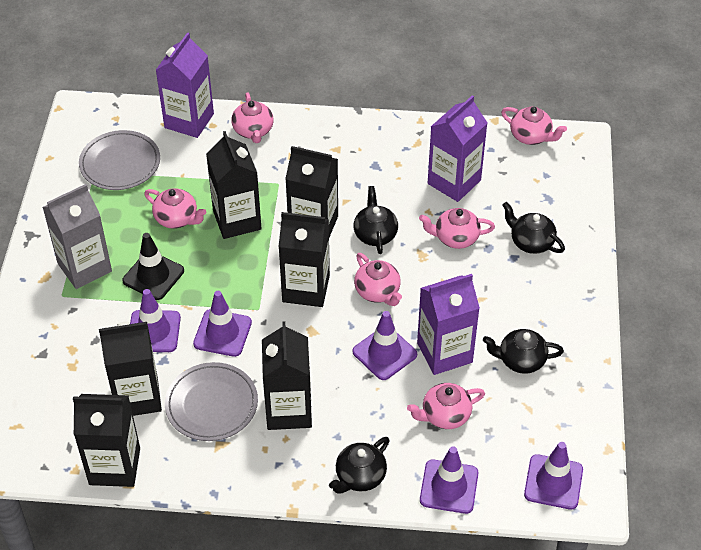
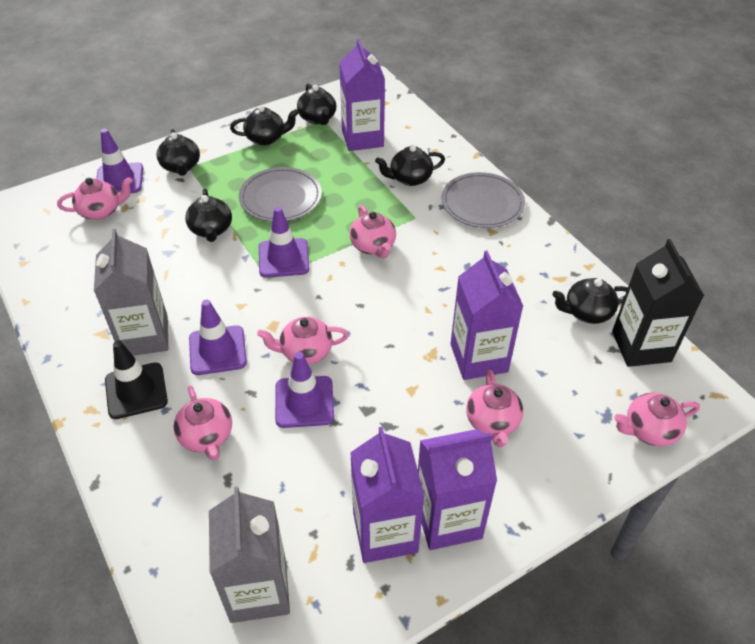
black carton: [73,394,140,487] [99,322,162,416] [206,131,262,239] [262,322,312,430] [278,212,330,307] [285,146,338,237] = 6 -> [612,239,704,367] = 1
black teapot: [329,437,390,494] [354,186,398,254] [483,329,564,374] [502,202,565,254] = 4 -> [157,129,200,176] [185,189,232,242] [230,105,299,145] [297,83,336,125] [375,145,445,186] [552,278,628,324] = 6
grey carton: [43,184,112,289] = 1 -> [94,229,168,356] [209,487,290,623] = 2
purple carton: [156,32,214,138] [417,274,480,375] [428,95,488,202] = 3 -> [339,38,385,151] [350,427,424,563] [418,429,497,550] [451,250,523,380] = 4
purple traffic cone: [130,289,181,352] [193,291,252,357] [353,311,417,380] [420,447,478,514] [524,442,583,510] = 5 -> [96,129,143,193] [189,299,247,375] [259,207,310,278] [275,352,334,428] = 4

